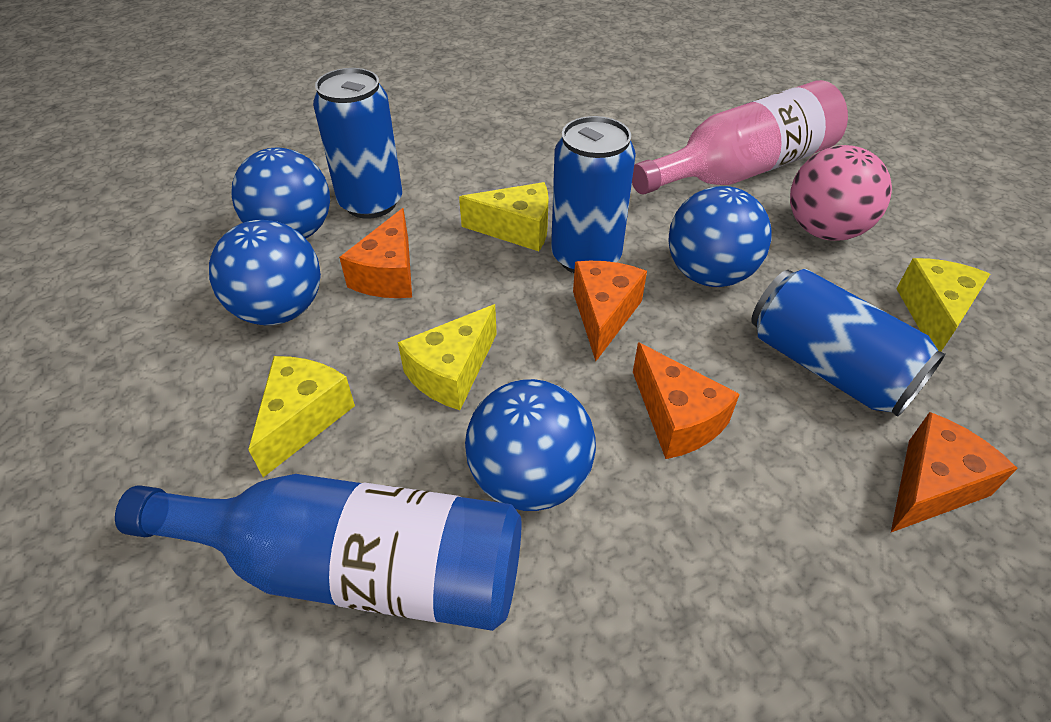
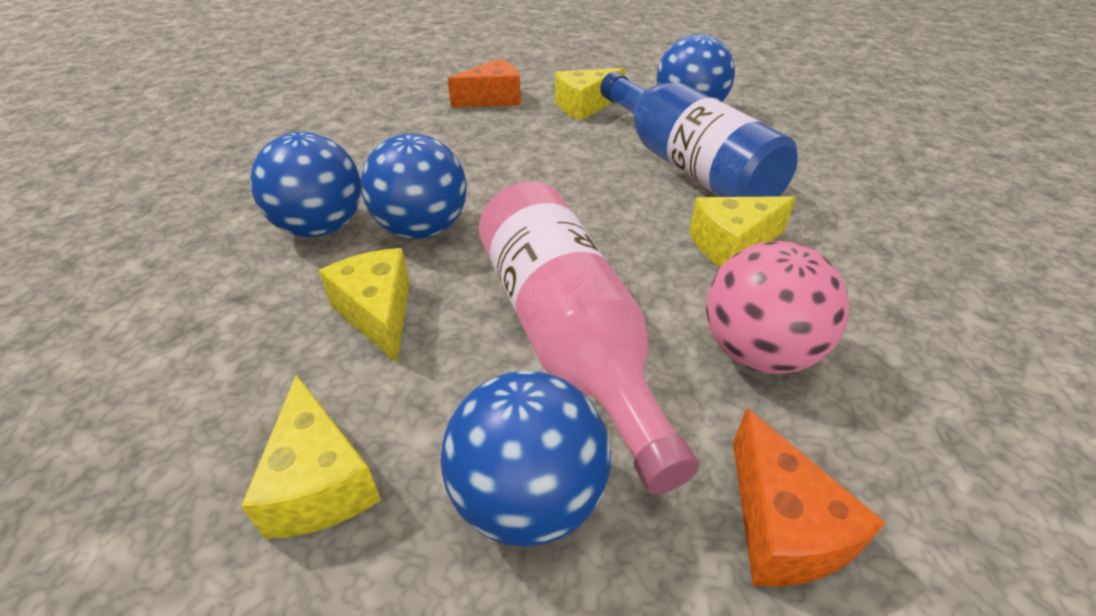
blue can: [313,68,402,219] [551,116,636,273] [751,269,945,417] = 3 -> none = 0
orange cheese: [339,208,412,298] [573,261,647,361] [633,342,740,459] [891,412,1018,532] = 4 -> [447,58,521,108] [733,408,885,587] = 2

